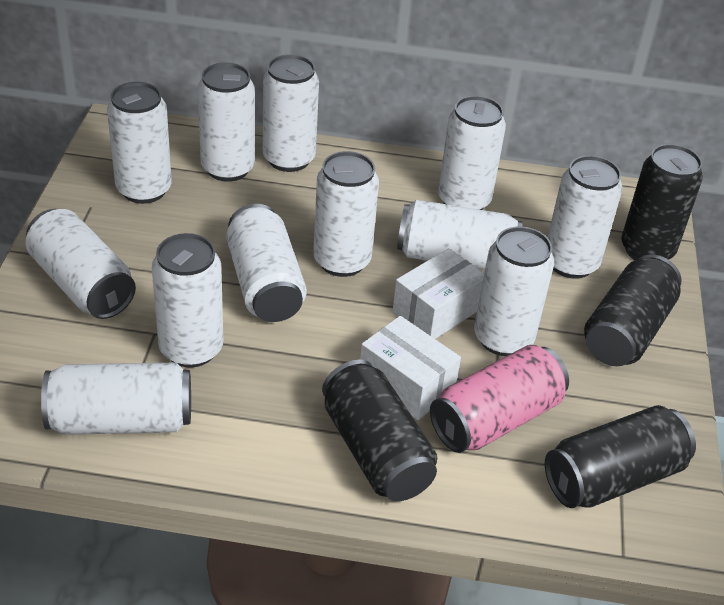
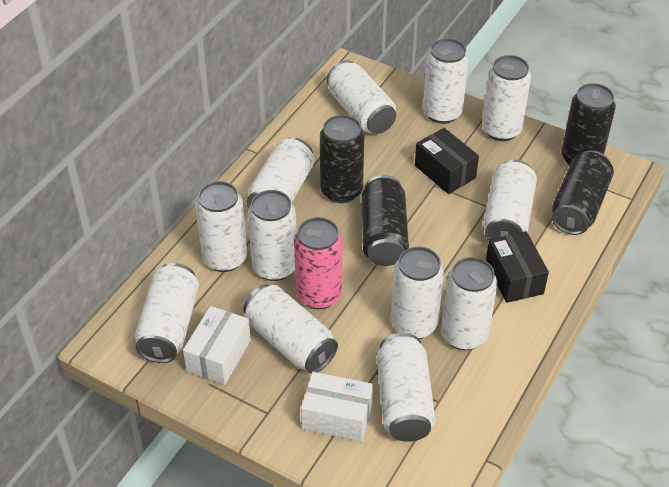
black box: none = 0 -> [415,128,479,194] [486,231,549,303] = 2

